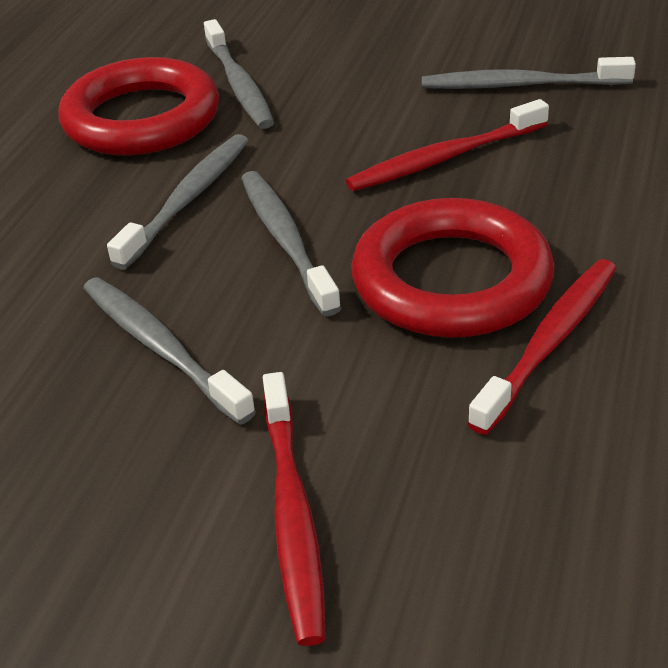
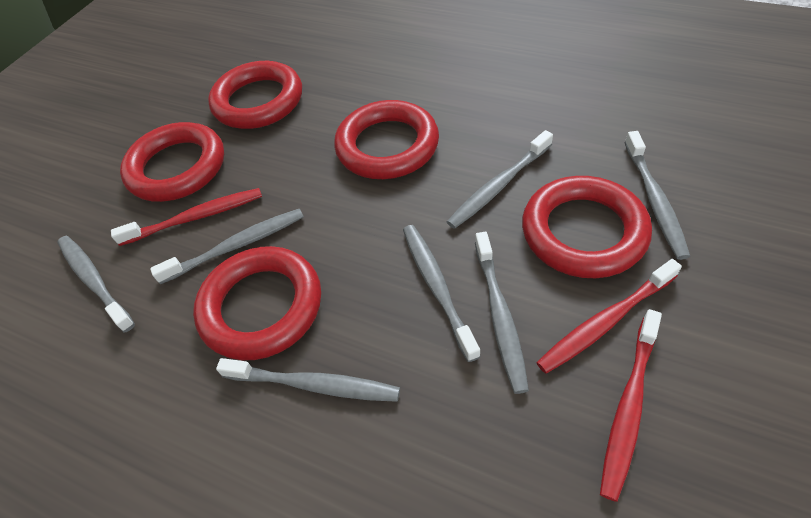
grey toothbrush: [83,277,256,425] [107,134,249,270] [204,19,274,129] [241,171,341,316] [422,57,636,89] = 5 -> [57,236,135,333] [150,209,304,284] [216,358,400,402] [403,225,481,362] [447,130,553,229] [475,232,529,394] [624,131,690,260] = 7
red ring: [58,57,219,155] [351,198,554,338] = 2 -> [120,122,224,202] [193,246,321,360] [208,61,302,129] [334,100,439,179] [522,176,652,278] = 5

